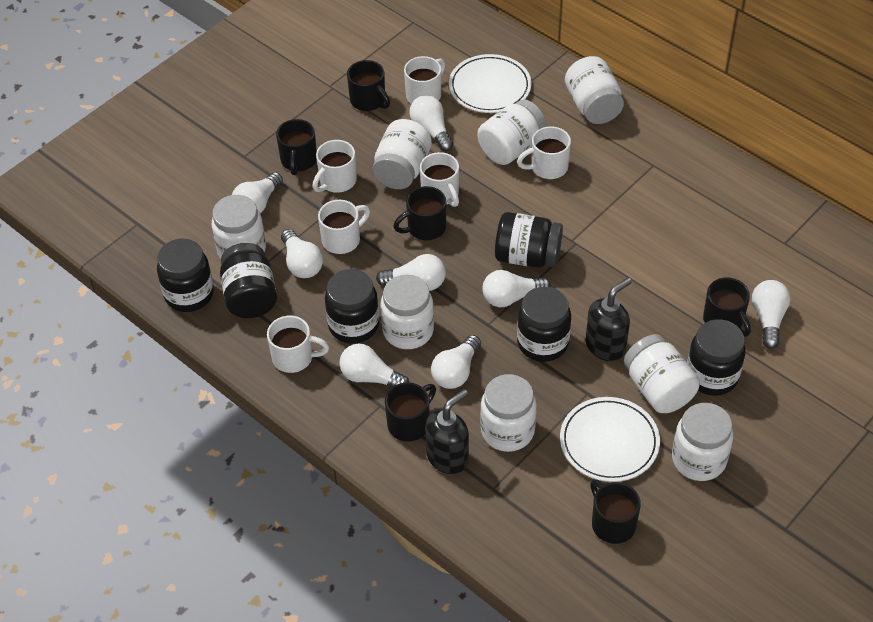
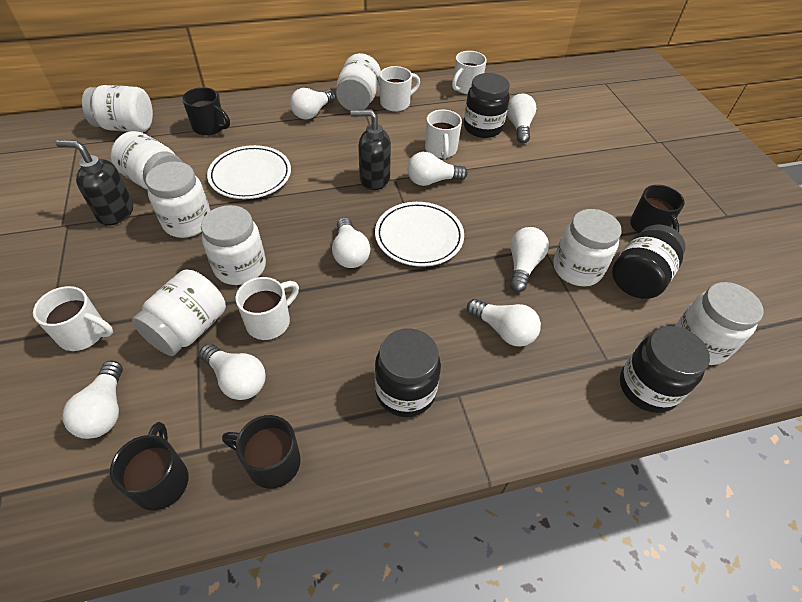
black jar: [157,239,214,312] [220,243,277,318] [325,269,379,344] [495,212,563,268] [517,286,571,362] [687,319,746,396] = 6 -> [375,329,441,417] [464,73,510,138] [612,224,686,299] [620,326,710,413] = 4
black mug: [276,119,317,175] [347,60,390,111] [385,382,436,442] [393,186,446,240] [590,479,641,544] [703,277,751,337] = 6 -> [110,422,189,511] [182,87,230,135] [222,415,301,489] [630,185,685,233] = 4
white mug: [267,316,329,373] [312,140,357,193] [318,200,370,254] [404,56,445,104] [420,152,459,207] [517,126,571,179] = 6 -> [33,286,113,351] [235,277,299,340] [380,66,420,112] [425,109,462,159] [452,51,487,94] = 5

